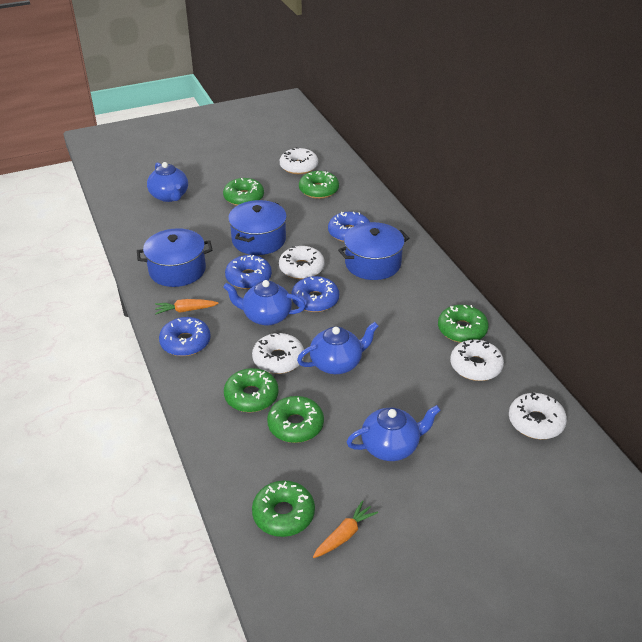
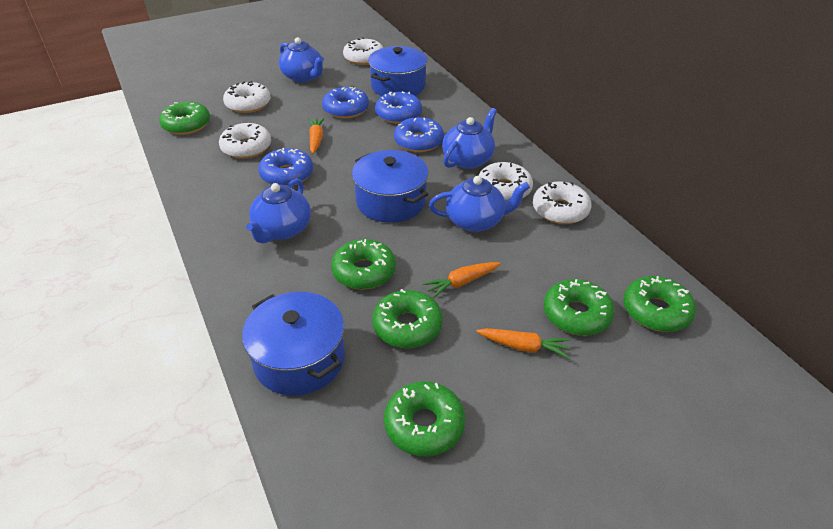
orange carrot: [155,299,219,314] [313,500,378,558] = 2 -> [308,118,325,154] [422,262,501,298] [476,328,571,358] = 3

